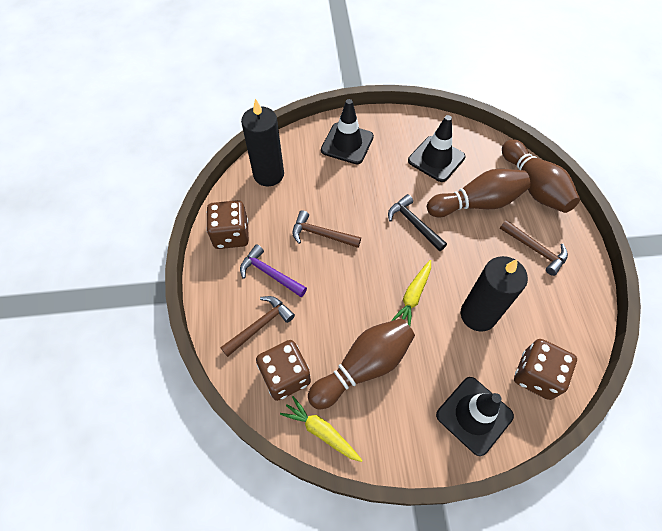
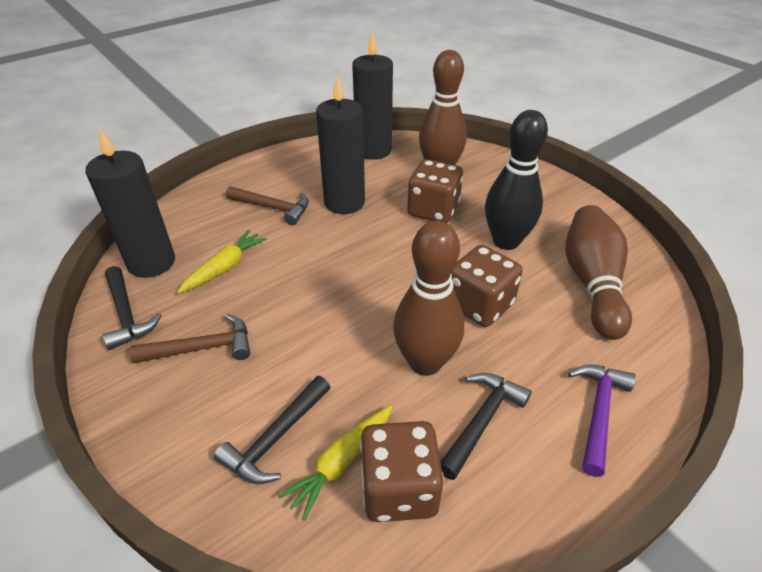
black bowling pin: none = 0 -> [485,110,548,250] = 1
black candle: [241,98,284,186] [461,256,528,332] = 2 -> [85,128,175,278] [316,74,365,214] [352,31,393,160] = 3
black hammer: [388,194,447,251] = 1 -> [102,266,162,350] [214,376,331,484] [441,373,532,480] = 3
black traffic cone: [321,99,374,164] [408,115,465,182] [436,377,514,456] = 3 -> none = 0
brown hammer: [220,296,295,357] [293,210,361,248] [500,220,568,276] = 3 -> [129,314,250,364] [226,186,309,225] = 2

